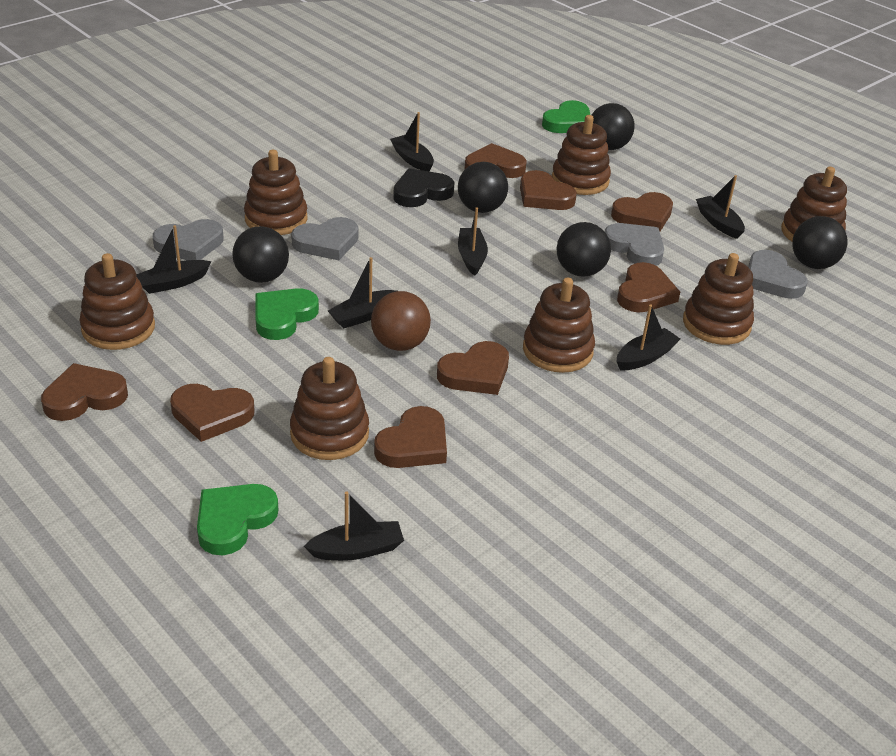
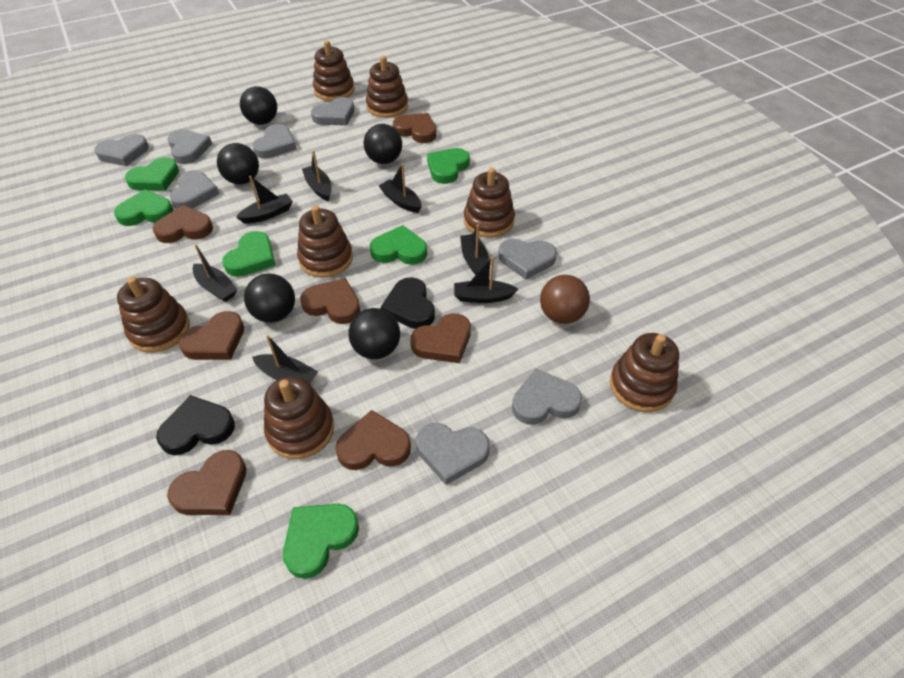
black heart: [393,168,455,207] = 1 -> [156,395,235,455] [381,277,435,329] = 2
brown heart: [41,363,128,421] [170,384,255,442] [374,406,447,468] [437,341,509,395] [464,143,527,178] [520,170,577,210] [611,192,673,231] [617,262,680,312] = 8 -> [153,205,213,243] [167,450,247,515] [178,311,244,360] [300,278,361,324] [335,410,411,470] [393,113,436,143] [410,313,471,363] = 7
green heart: [197,484,279,555] [255,288,319,340] [542,100,590,133] = 3 -> [114,189,174,226] [125,157,179,191] [222,231,276,277] [283,504,359,579] [370,225,427,265] [427,148,470,184] = 6
grey heart: [153,219,224,260] [291,217,359,260] [604,223,664,266] [748,250,808,299] = 4 -> [94,134,149,166] [167,129,212,164] [170,170,219,209] [252,124,297,159] [311,97,355,126] [416,423,490,485] [498,239,557,280] [512,369,582,424] = 8

